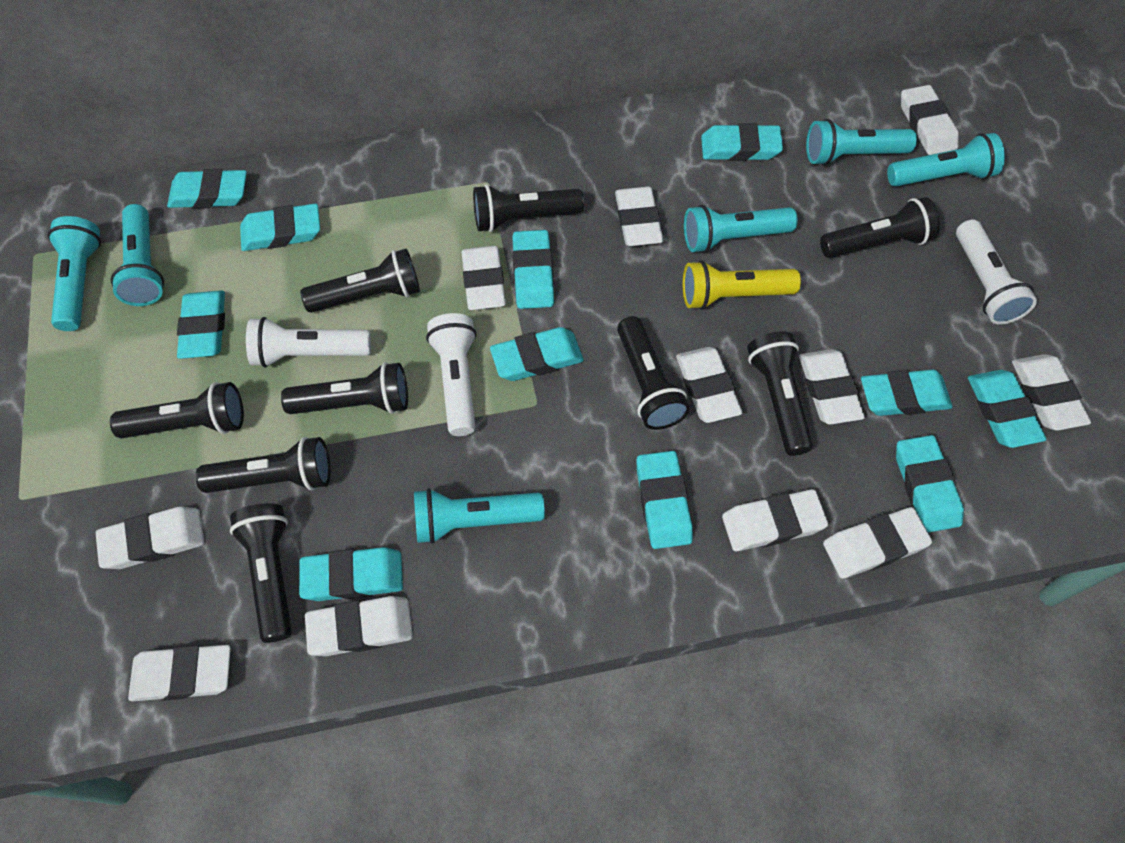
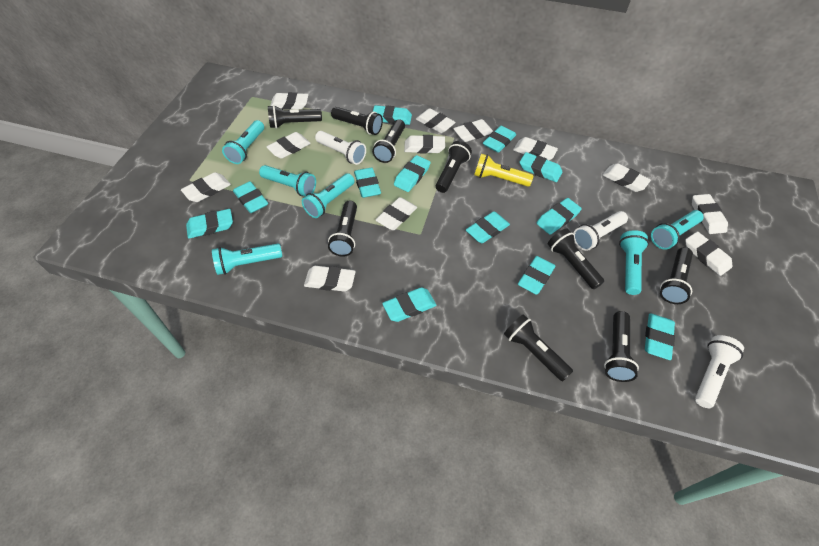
turquoise eraser: [167,169,247,209] [177,290,225,359] [240,204,320,251] [299,547,403,601] [490,327,584,381] [512,230,554,309] [636,451,693,549] [701,123,783,161] [861,370,952,416] [896,435,964,533] [968,370,1046,448] = 11 -> [186,209,233,239] [233,181,268,213] [354,168,381,198] [373,105,412,125] [382,287,436,322] [394,155,431,192] [466,211,510,243] [483,126,516,153] [518,256,556,295] [520,152,562,182] [536,198,582,235] [645,313,675,360] = 12
white eraser: [96,507,204,569] [128,645,231,701] [305,596,413,656] [462,246,506,310] [615,186,663,246] [676,347,742,423] [722,489,828,551] [799,349,865,425] [823,507,932,579] [901,85,959,155] [1012,354,1091,430] = 11 -> [181,172,231,202] [267,132,311,159] [270,92,308,110] [304,266,356,292] [376,197,417,230] [404,135,445,154] [416,108,456,133] [453,119,493,142] [513,137,558,160] [603,163,651,192] [685,231,733,276] [692,194,728,234] = 12

